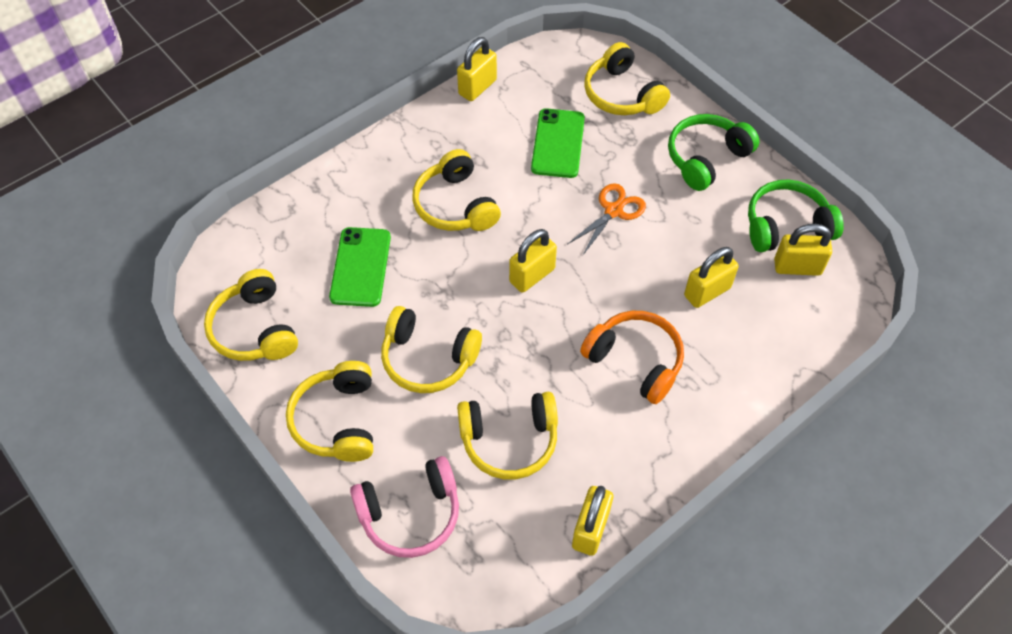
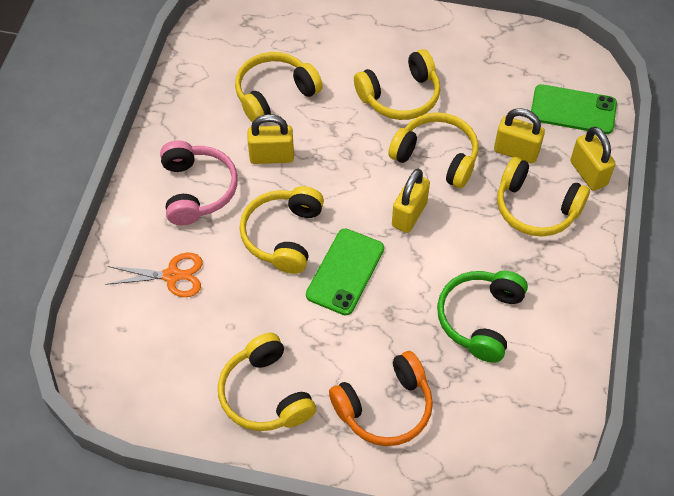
green headphones: [668,114,759,191] [748,180,844,252] = 2 -> [437,271,528,363] = 1
yellow padlock: [457,37,497,101] [509,229,557,293] [572,486,613,556] [684,247,739,308] [774,224,832,276] = 5 -> [248,114,294,164] [392,169,430,233] [494,108,545,164] [570,127,616,191] = 4

